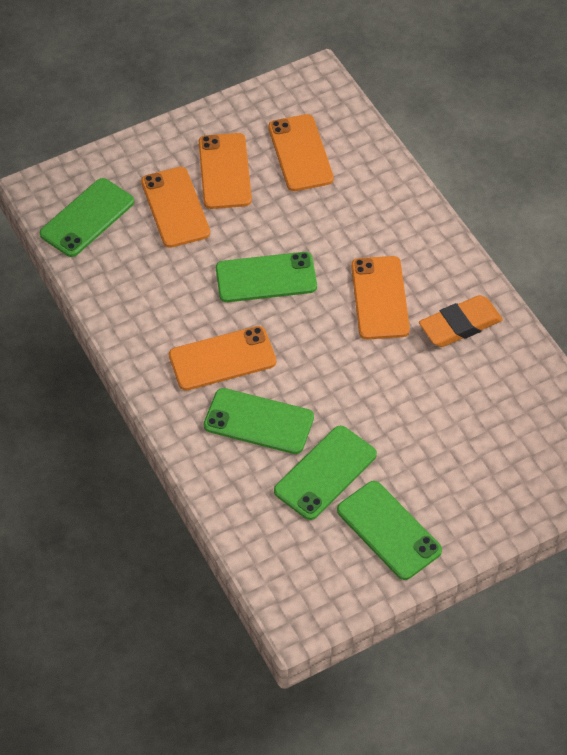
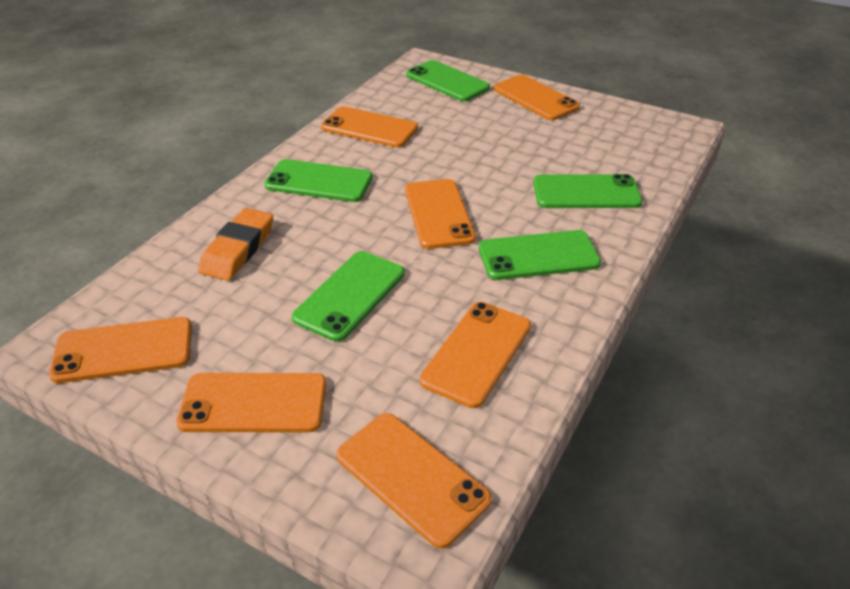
orange phone: [141,167,210,248] [169,326,276,391] [199,133,252,209] [268,114,334,191] [351,256,410,340] = 5 -> [49,317,192,383] [176,373,327,432] [321,106,418,148] [337,413,492,549] [405,179,476,249] [420,302,531,408] [494,75,580,120] = 7

